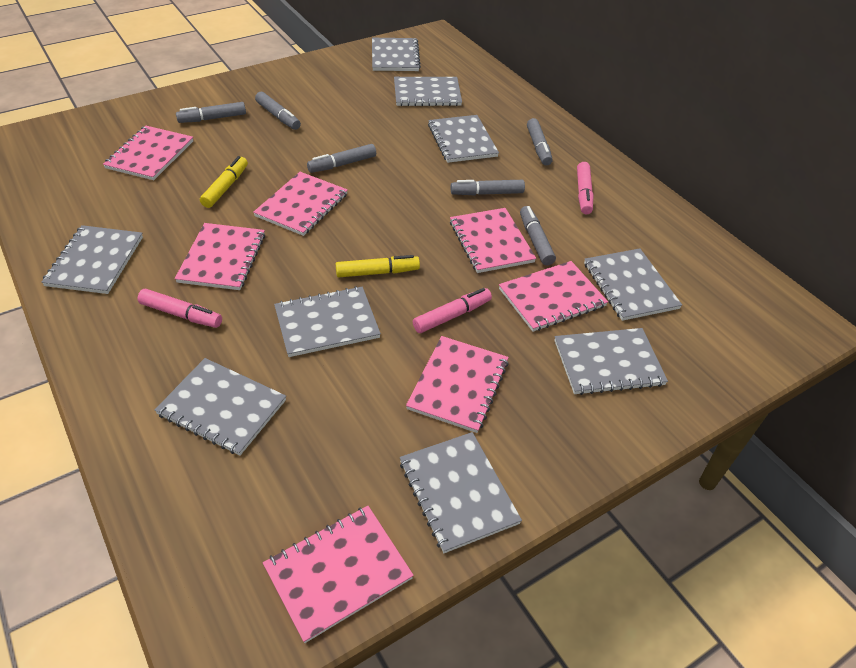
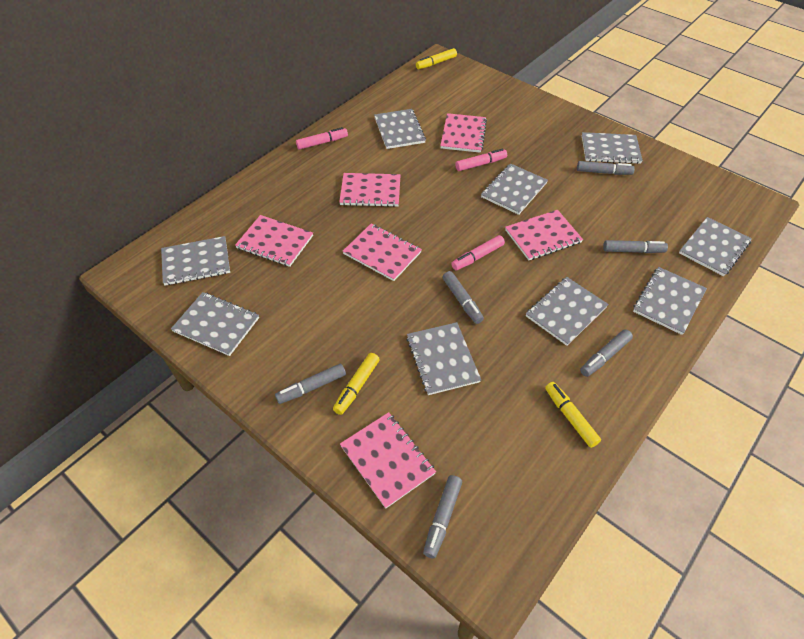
pink notebook: [103,126,193,180] [175,223,265,290] [253,172,348,236] [263,506,414,643] [406,336,509,433] [450,208,536,273] [499,261,608,332] = 7 -> [235,215,313,267] [339,173,401,207] [340,412,436,508] [343,224,422,281] [440,113,487,153] [505,210,583,260] = 6
yellow marker: [200,156,248,208] [336,255,420,277] = 2 -> [333,353,380,415] [416,48,457,69] [545,382,601,448] = 3

